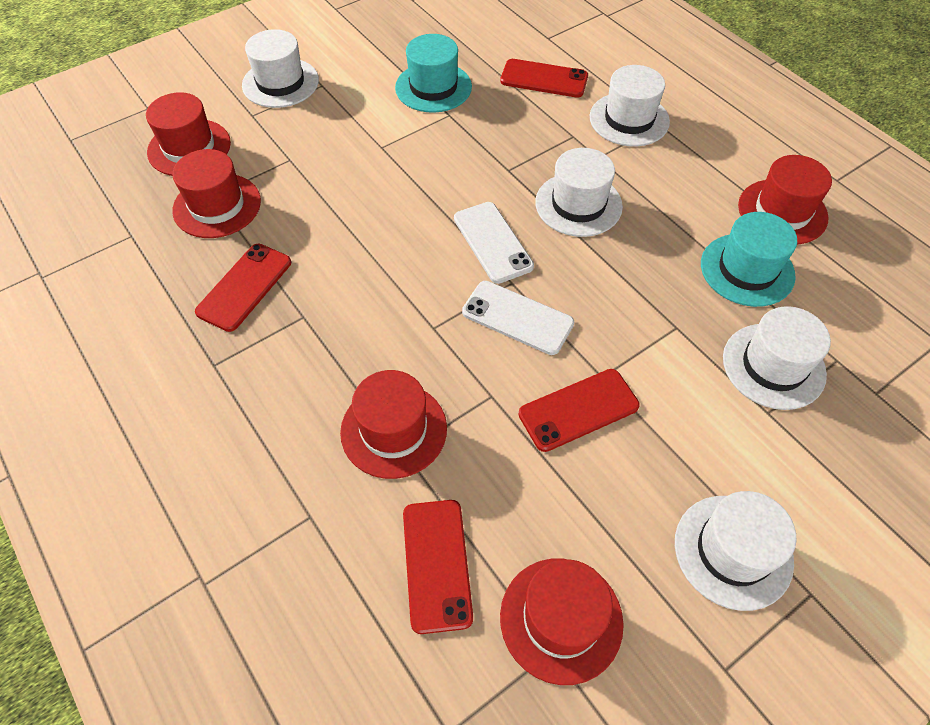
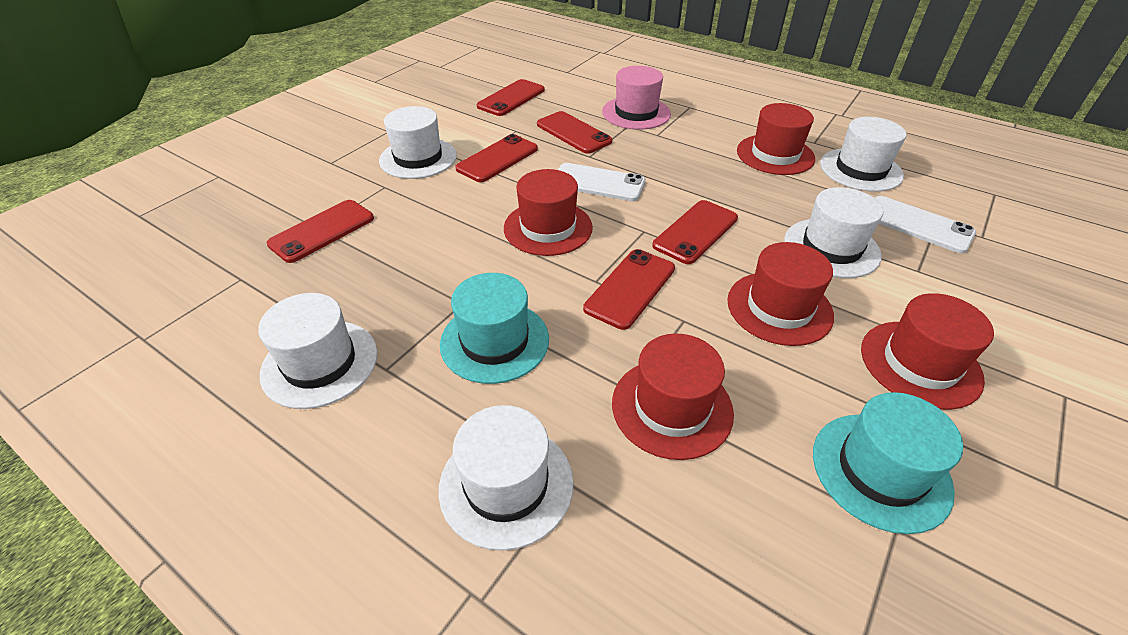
pink hat: none = 0 -> [602,66,671,130] = 1
red phone: [195,244,291,332] [403,500,473,634] [500,59,588,97] [518,369,640,452] = 4 -> [267,200,374,263] [455,134,538,182] [477,79,545,116] [537,111,612,154] [583,249,675,330] [652,200,738,264] = 6

